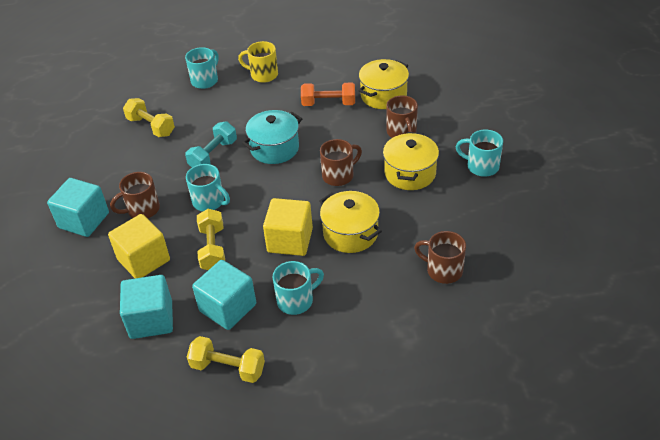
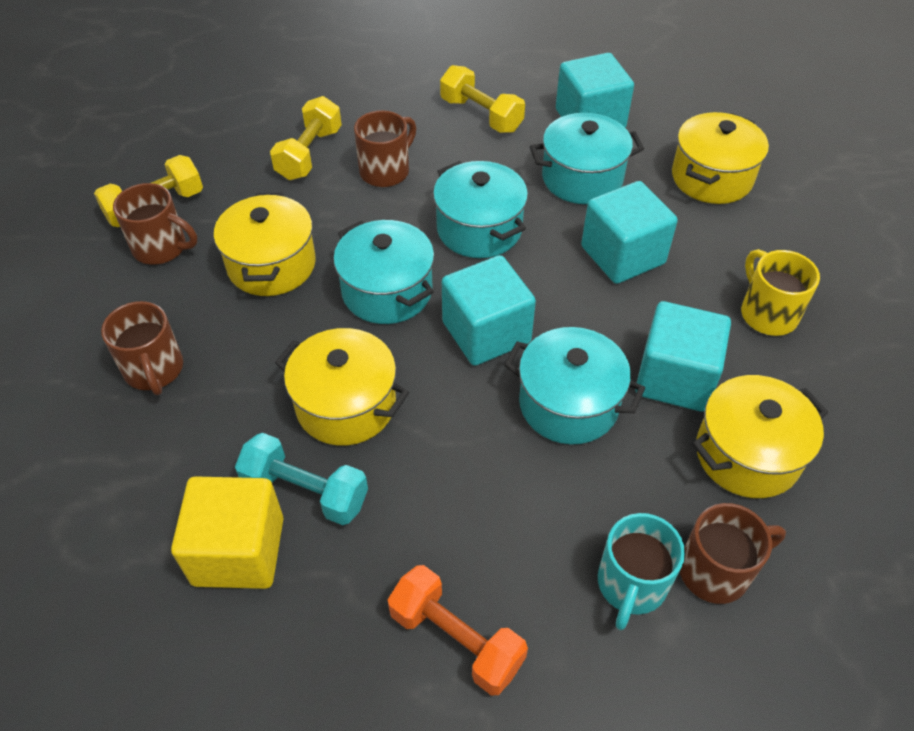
turquoise cube: [47,178,109,237] [120,275,173,339] [192,260,256,330] = 3 -> [442,255,536,366] [556,53,634,128] [581,181,678,284] [635,301,731,412] = 4
turquoise mug: [185,47,219,89] [186,164,230,211] [272,261,324,315] [456,130,503,177] = 4 -> [598,513,685,630] = 1
turquoise pot: [242,110,302,164] = 1 -> [333,220,434,324] [433,161,528,258] [504,327,645,444] [530,113,644,204] = 4
yellow cube: [108,214,170,278] [263,198,313,256] = 2 -> [171,476,284,589] = 1
yellow pot: [319,191,382,253] [359,59,409,109] [383,132,439,190] = 3 -> [214,192,316,296] [275,328,409,446] [672,112,769,204] [692,375,828,498] = 4

